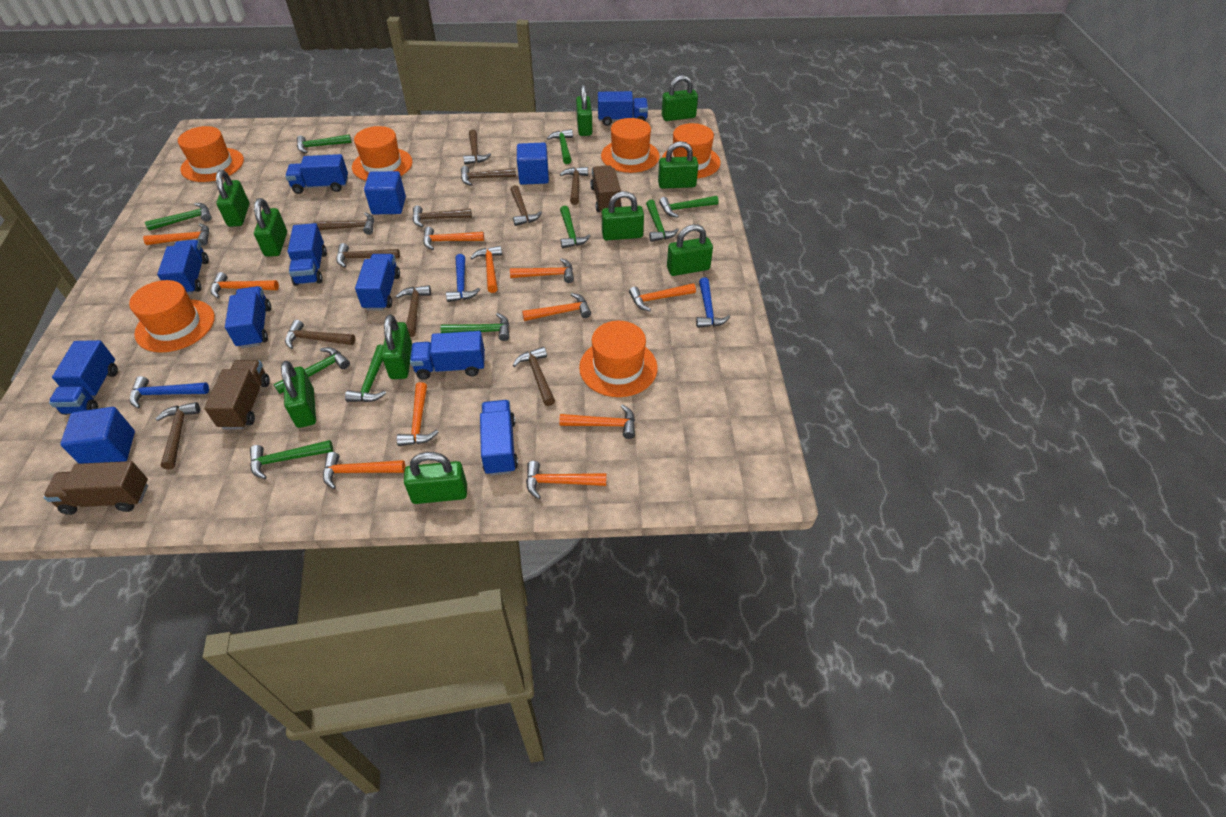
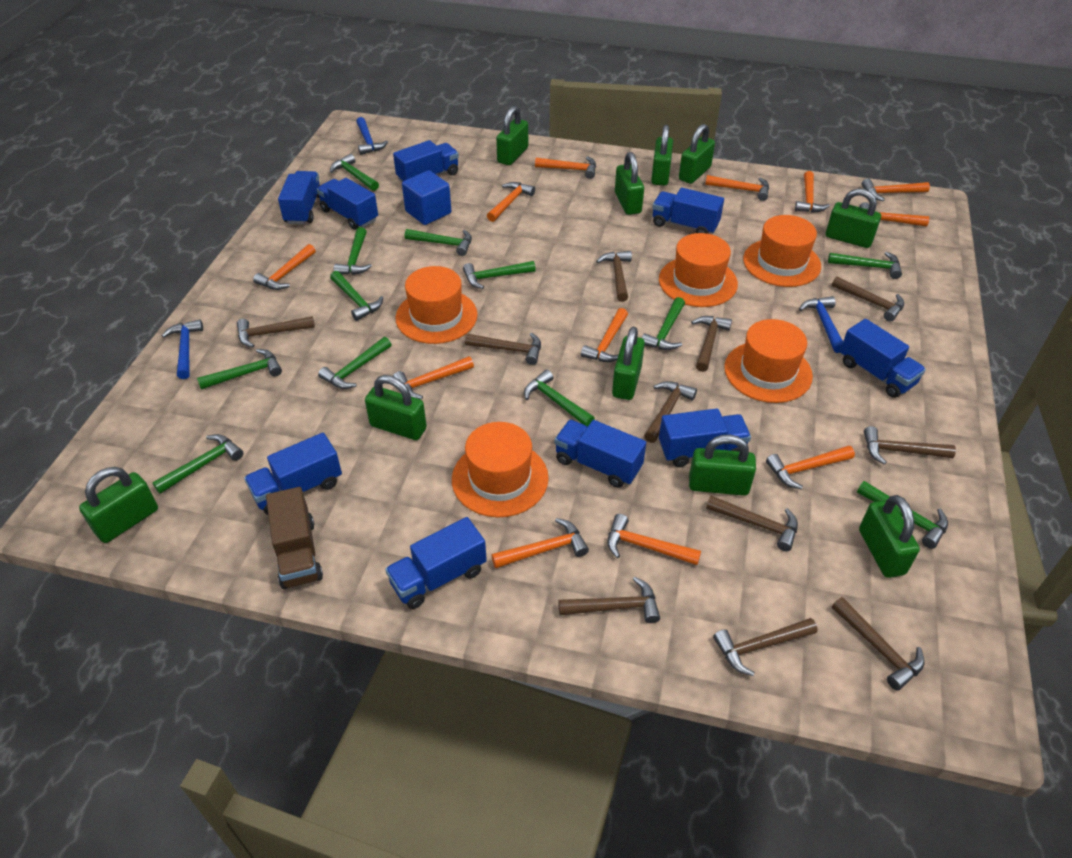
blue cube: [60,407,135,464] [364,171,406,214] [517,142,549,185] = 3 -> [402,170,451,225] = 1
brown truck: [44,461,148,515] [204,360,270,429] [590,165,621,212] = 3 -> [266,487,323,589] = 1
green hammer: [145,203,212,231] [250,440,333,479] [273,347,350,394] [297,135,352,153] [345,345,386,402] [440,313,509,341] [547,129,573,164] [560,205,591,248] [646,200,679,242] [659,196,718,218] = 10 -> [152,434,243,494] [197,349,282,390] [318,337,392,389] [330,154,379,191] [330,271,383,321] [334,227,372,275] [405,229,472,256] [463,261,536,289] [524,370,595,427] [642,297,685,350] [828,252,902,279] [857,481,948,549] = 12
orange hammer: [143,224,209,246] [211,272,279,298] [323,452,405,489] [397,382,438,446] [423,227,484,250] [470,246,502,293] [510,258,574,283] [522,293,591,321] [526,461,606,499] [559,404,635,439] [629,283,696,311] = 11 -> [253,244,316,290] [393,356,474,399] [487,182,535,222] [491,518,589,568] [535,156,596,179] [581,308,628,362] [607,514,701,565] [705,175,769,201] [766,446,855,489] [795,171,830,213] [859,202,929,226] [861,178,930,201] = 12
orange hat: [129,280,215,352] [178,126,244,182] [352,126,413,181] [579,321,658,397] [601,118,660,173] [662,123,721,178] = 6 -> [396,266,478,344] [452,422,549,517] [659,233,738,307] [724,319,813,403] [743,215,821,287] = 5

